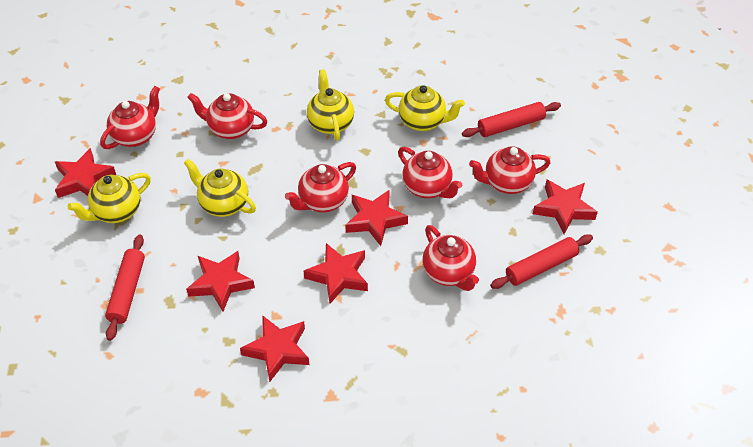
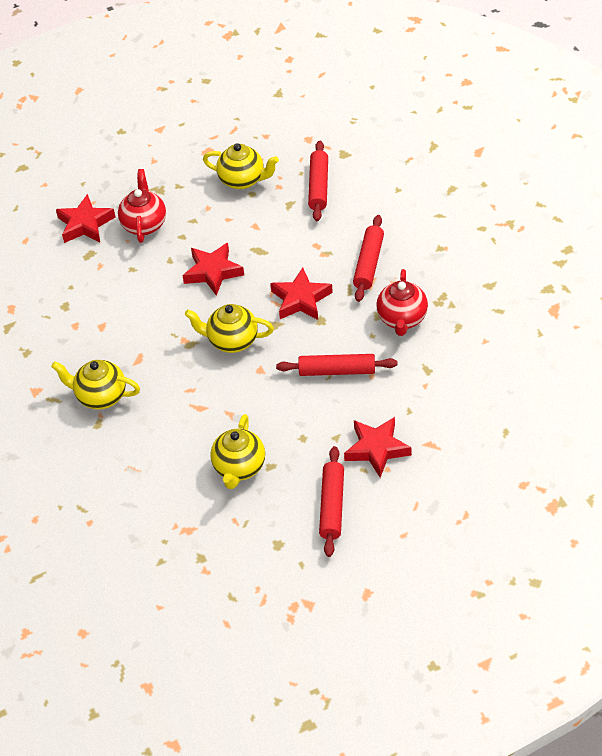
red rolling pin: [105,235,145,341] [462,102,561,137] [490,234,593,289] = 3 -> [276,354,398,376] [308,141,328,221] [319,446,344,557] [353,215,384,302] = 4
red star: [55,148,116,198] [186,251,255,312] [240,316,310,382] [303,243,368,304] [345,189,408,246] [533,180,598,234] = 6 -> [56,194,116,243] [182,243,244,296] [270,267,333,320] [344,417,412,478] = 4
red teapot: [100,86,160,149] [187,93,268,139] [285,162,356,212] [398,147,462,198] [422,225,479,291] [469,146,551,194] = 6 -> [118,169,166,243] [376,269,428,336] = 2

